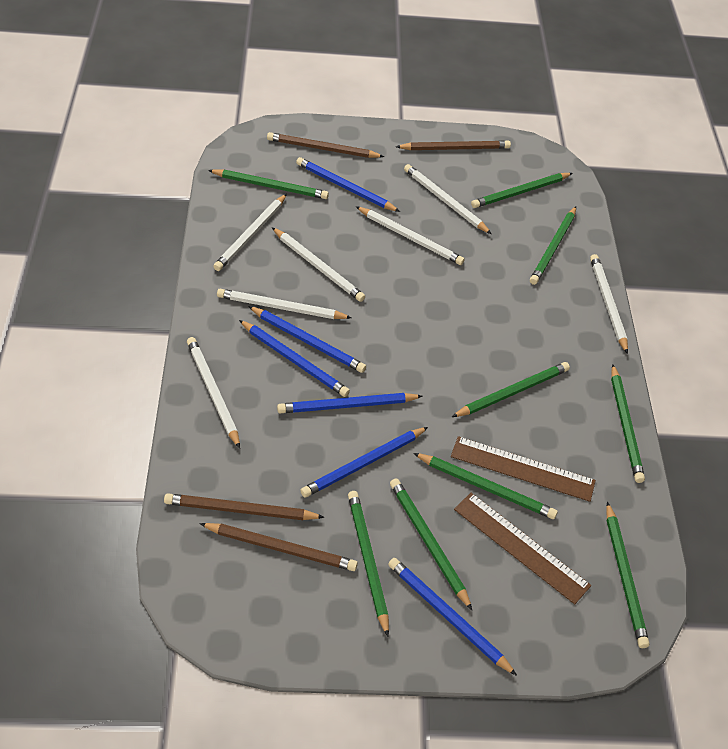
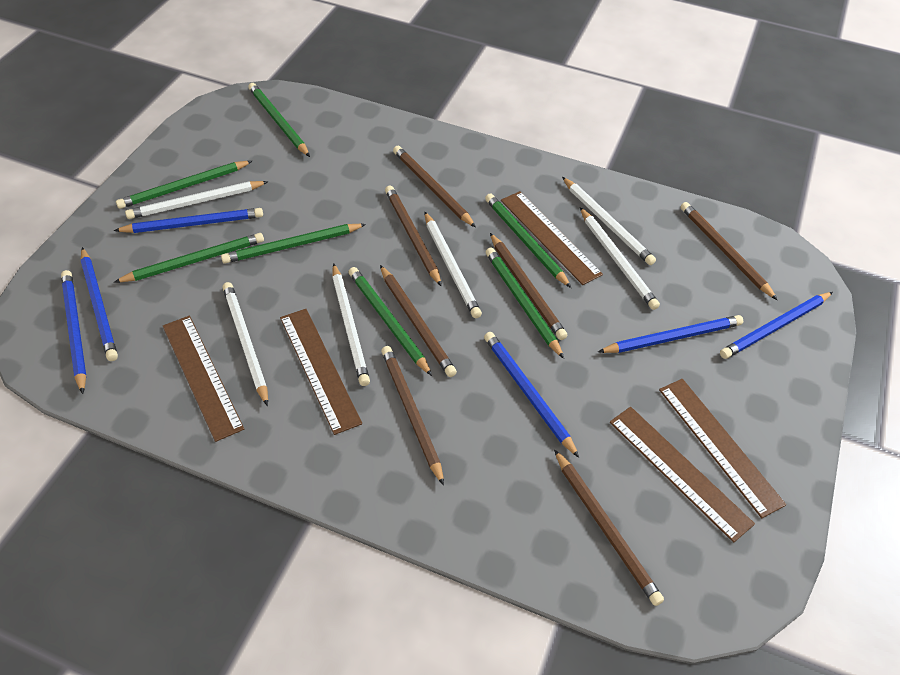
brown pencil: [164,493,324,520] [199,523,358,571] [267,132,385,158] [396,140,511,150] = 4 -> [380,265,457,377] [381,346,444,486] [385,185,442,287] [393,146,476,228] [490,233,567,340] [554,449,664,606] [680,202,777,300] = 7
brown ruler: [451,436,596,502] [454,493,591,604] = 2 -> [163,316,244,442] [280,309,362,435] [501,191,603,285] [610,407,755,542] [659,379,786,518] = 5
green pencil: [208,169,329,199] [348,491,389,637] [390,478,472,610] [413,453,558,519] [452,362,570,417] [471,173,573,208] [530,206,576,285] [606,502,649,648] [611,364,645,483] = 9 -> [114,233,264,282] [116,161,252,209] [221,224,366,263] [248,83,310,157] [349,267,432,376] [485,193,571,288] [486,247,564,359] = 7
white pencil: [187,337,240,449] [213,194,287,271] [217,289,352,319] [272,227,365,302] [356,206,465,265] [404,164,492,234] [590,254,628,354] = 7 -> [125,181,269,219] [223,282,268,406] [332,263,370,386] [424,211,482,318] [562,177,656,265] [580,207,660,310] = 6

